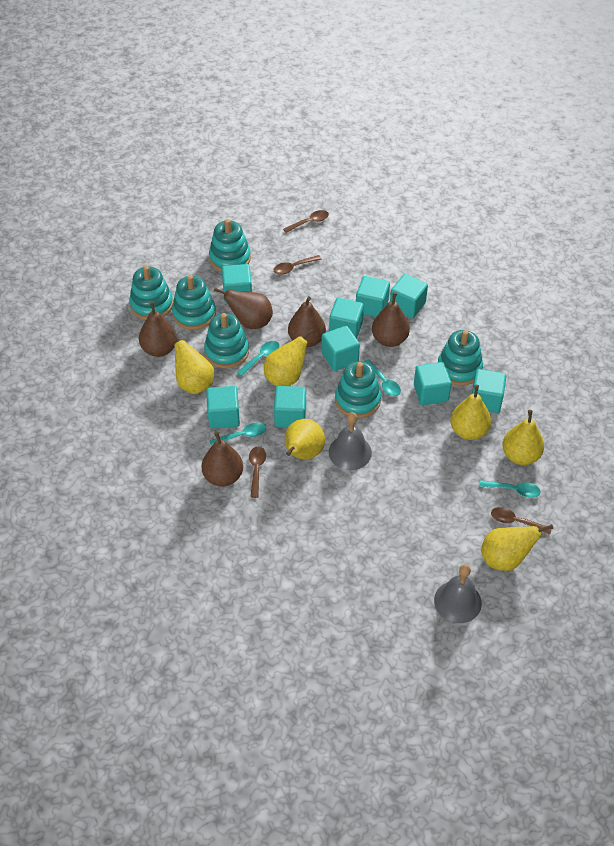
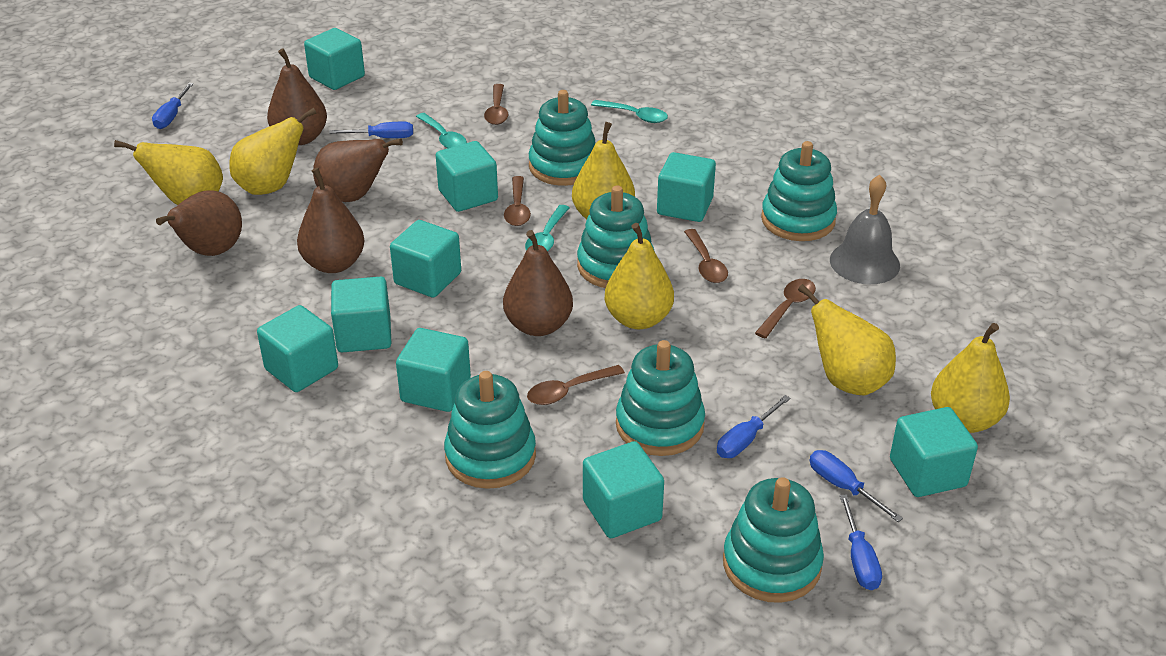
blue screwdriver: none = 0 -> [152,83,194,129] [329,122,413,138] [717,395,791,458] [810,450,903,522] [840,494,882,590] = 5
brown spoon: [249,446,266,498] [274,255,322,275] [283,210,329,233] [491,507,552,535] = 4 -> [484,84,508,125] [504,176,531,226] [527,365,625,405] [684,229,728,283] [755,279,816,339] = 5
grey bell: [329,412,372,470] [434,564,482,623] = 2 -> [830,175,900,284] = 1
turquoise spoon: [210,423,266,447] [237,341,280,376] [364,359,401,396] [479,480,540,498] = 4 -> [416,113,467,148] [525,205,570,252] [591,100,668,123] = 3

